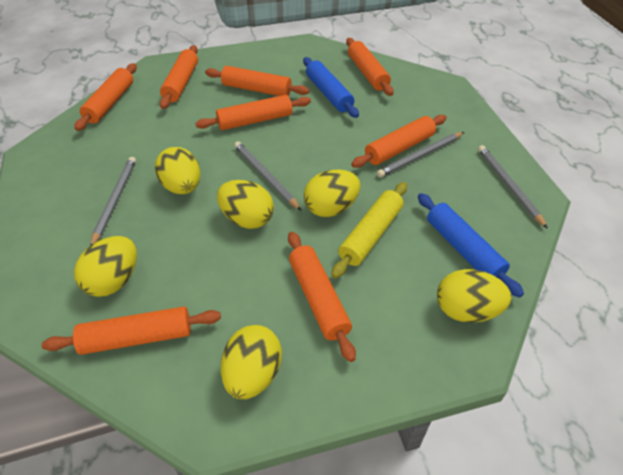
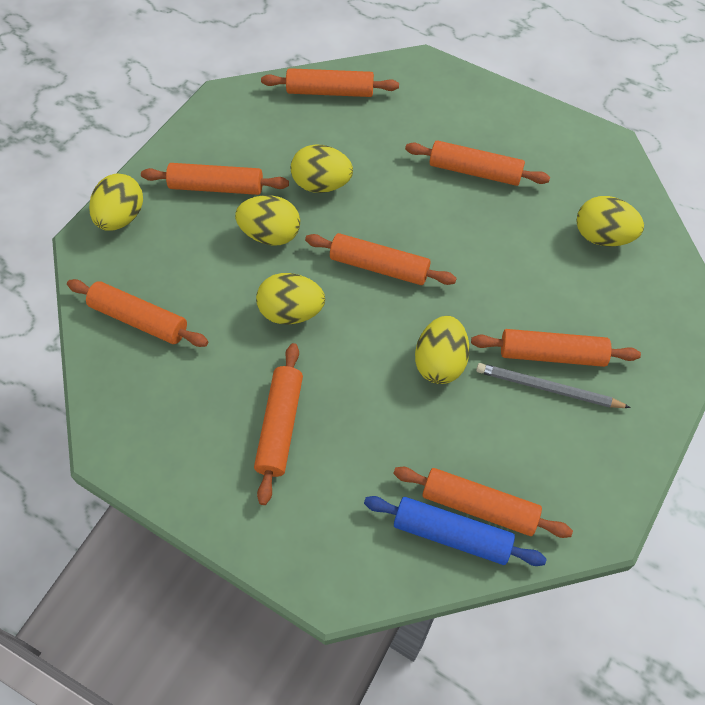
blue rolling pin: [303,57,359,118] [418,193,524,298] = 2 -> [364,496,547,566] = 1
grey pencil: [90,157,136,246] [234,141,302,211] [377,132,464,178] [478,145,548,229] = 4 -> [476,363,631,408] = 1
yellow rolling pin: [331,182,407,279] = 1 -> none = 0

